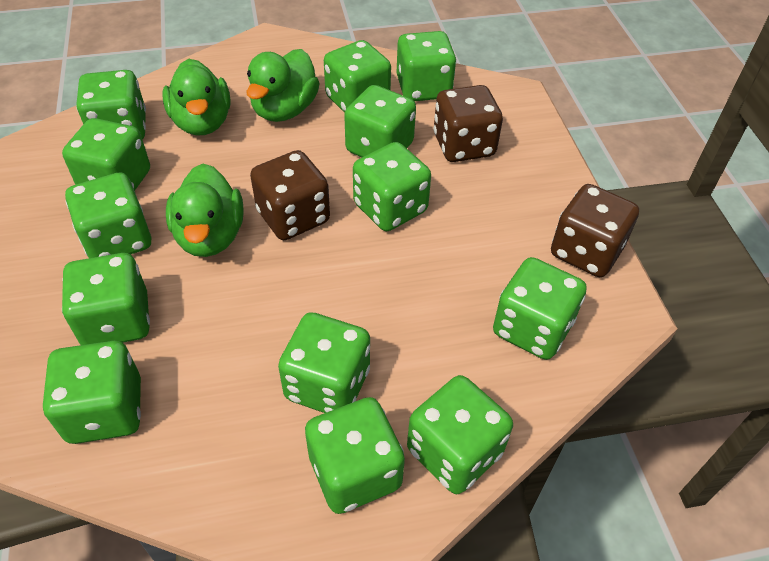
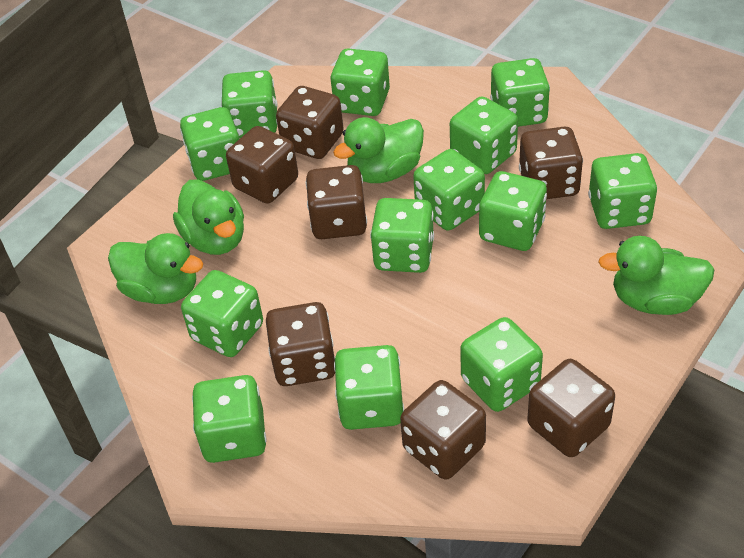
brown dice: [250,150,330,240] [433,85,503,162] [551,184,639,277] = 3 -> [226,126,298,204] [266,302,335,386] [276,86,344,159] [306,165,367,239] [400,380,486,479] [519,127,583,199] [527,359,615,457] = 7
green duck: [162,59,231,135] [166,164,244,257] [246,49,320,122] = 3 -> [108,233,203,304] [173,179,244,255] [333,117,424,183] [598,236,715,315] = 4

